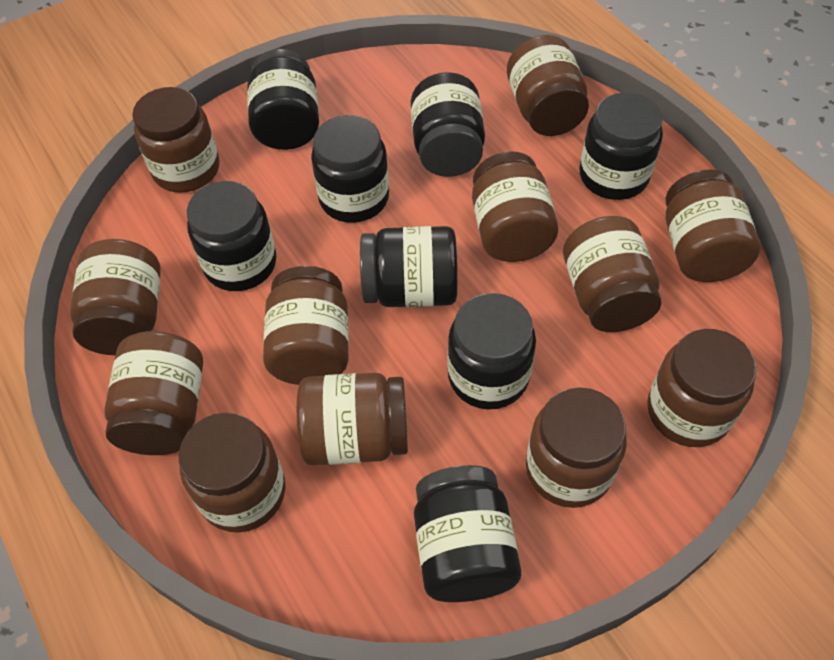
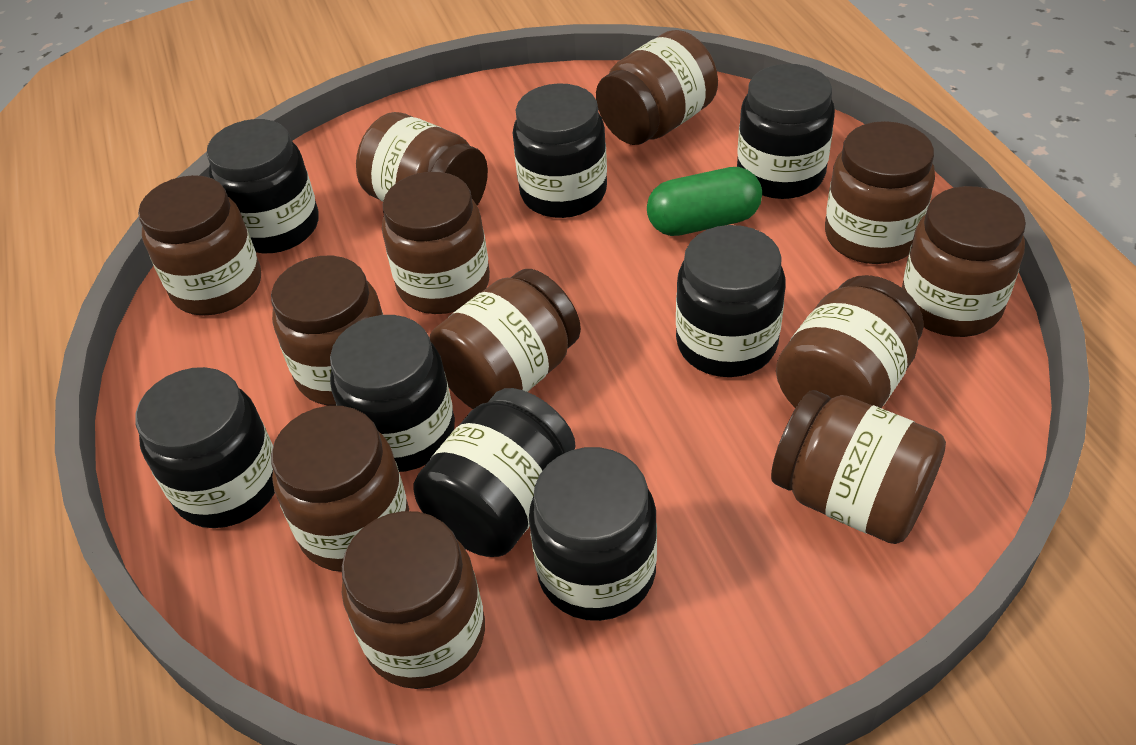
green capsule: none = 0 -> [647,167,762,236] = 1

